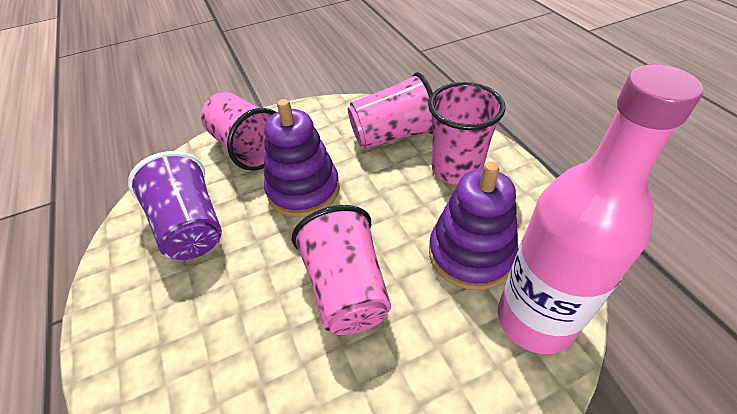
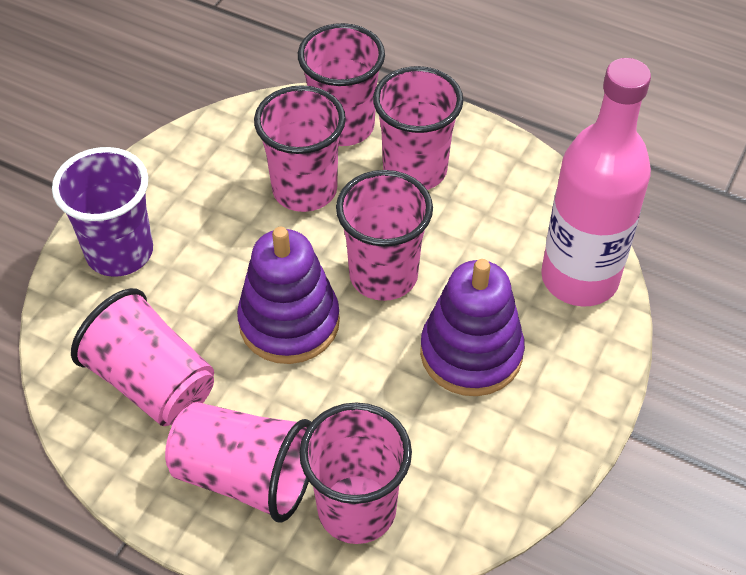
pink cup: [201,92,276,171] [292,205,391,335] [348,72,433,149] [428,82,505,185] = 4 -> [71,288,214,426] [165,402,311,523] [254,85,346,212] [298,23,385,146] [299,402,412,544] [336,170,433,301] [373,66,463,190] = 7

